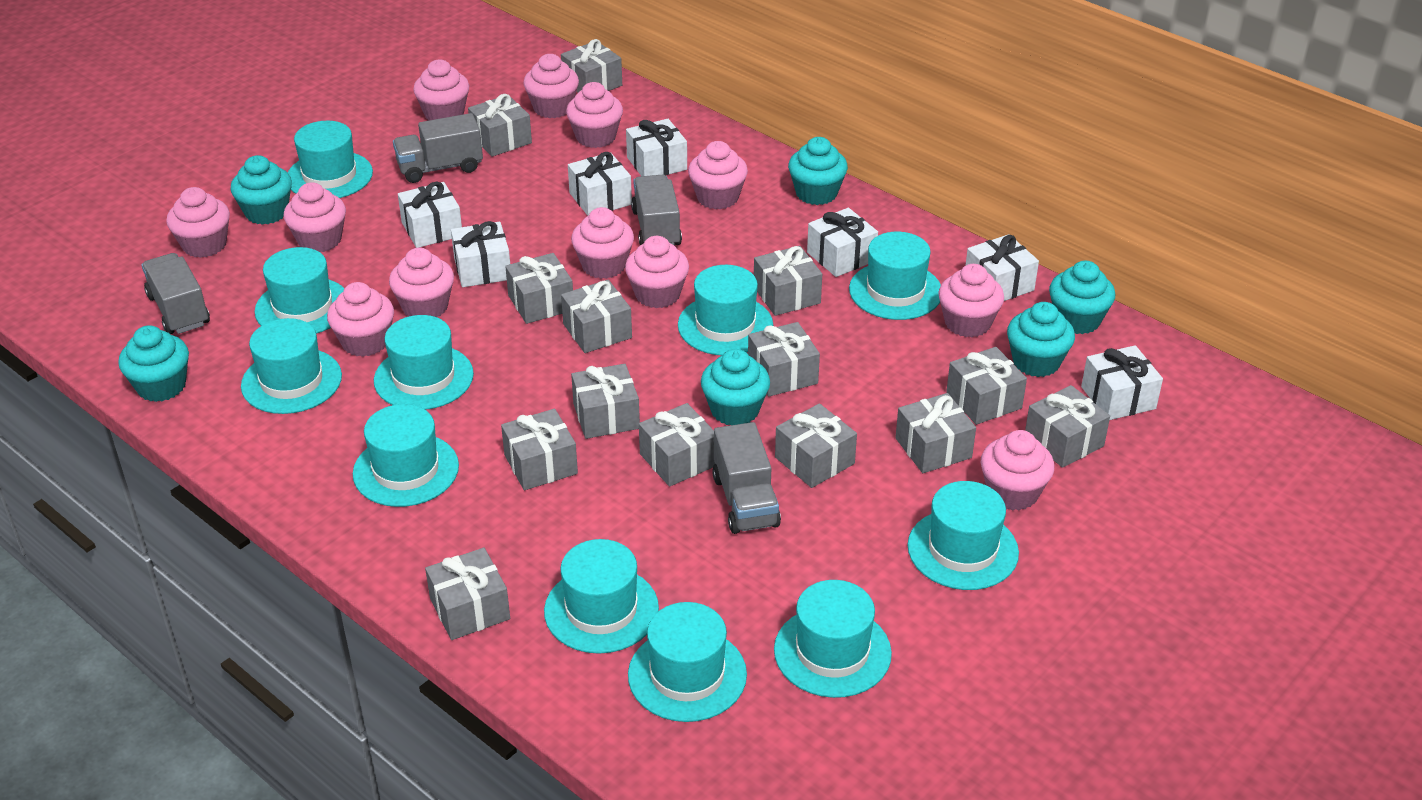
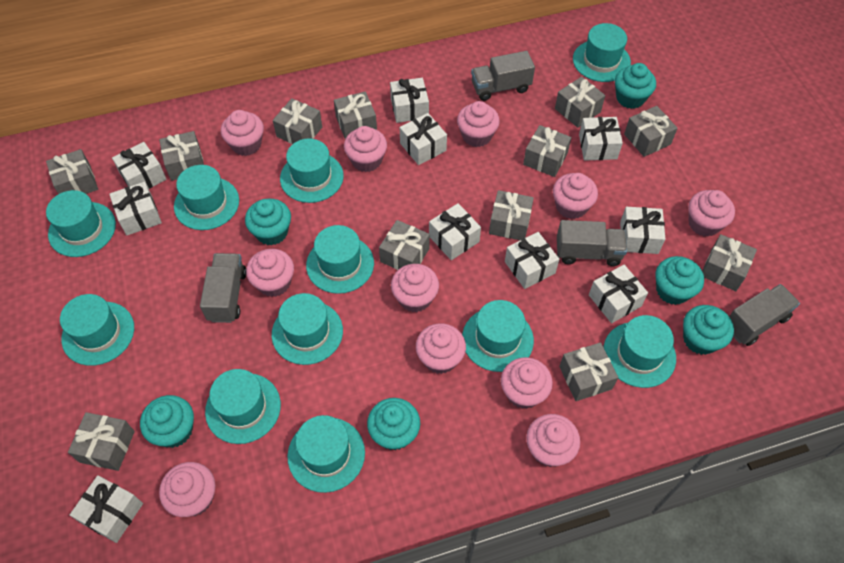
grey gift: [425,548,510,640] [468,94,532,157] [501,409,578,490] [505,253,573,324] [561,39,622,92] [561,280,632,353] [571,364,640,439] [639,403,715,487] [748,322,820,396] [754,246,822,316] [775,403,857,488] [895,393,976,473] [946,347,1027,425] [1025,385,1110,468] = 14 -> [46,149,98,194] [68,412,135,471] [159,131,204,181] [273,98,322,144] [334,91,377,139] [379,220,430,270] [489,190,534,240] [523,125,572,177] [555,77,605,128] [559,342,618,401] [624,106,678,157] [702,234,757,291] = 12
pink cupcake: [166,187,230,258] [283,182,346,252] [327,282,394,357] [389,248,454,317] [413,59,469,121] [523,54,579,118] [566,82,623,148] [571,207,634,279] [625,236,689,308] [688,141,748,210] [938,264,1004,337] [981,430,1054,510] = 12 -> [159,462,215,517] [221,110,264,156] [246,249,294,297] [344,126,387,172] [391,264,439,312] [416,323,466,374] [457,101,500,147] [501,357,553,409] [526,414,580,467] [553,173,598,219] [688,190,735,237] = 11
white gift: [398,182,462,248] [451,221,510,287] [568,152,632,216] [626,119,687,176] [807,208,878,277] [965,234,1039,301] [1081,345,1163,420] = 7 -> [70,475,143,543] [109,182,162,235] [112,142,167,189] [390,78,429,123] [400,113,447,165] [429,203,481,260] [505,232,559,289] [579,117,623,161] [589,265,648,323] [620,207,665,254] = 10

